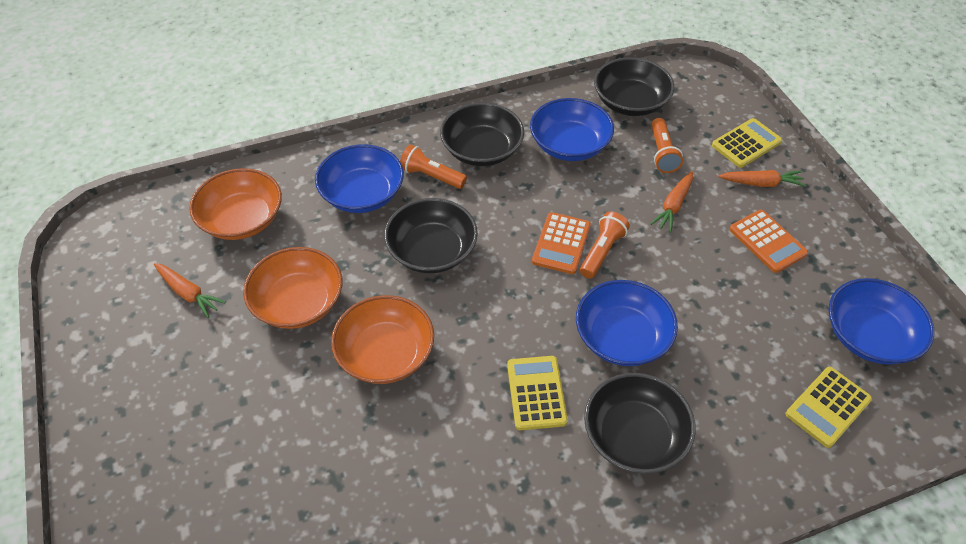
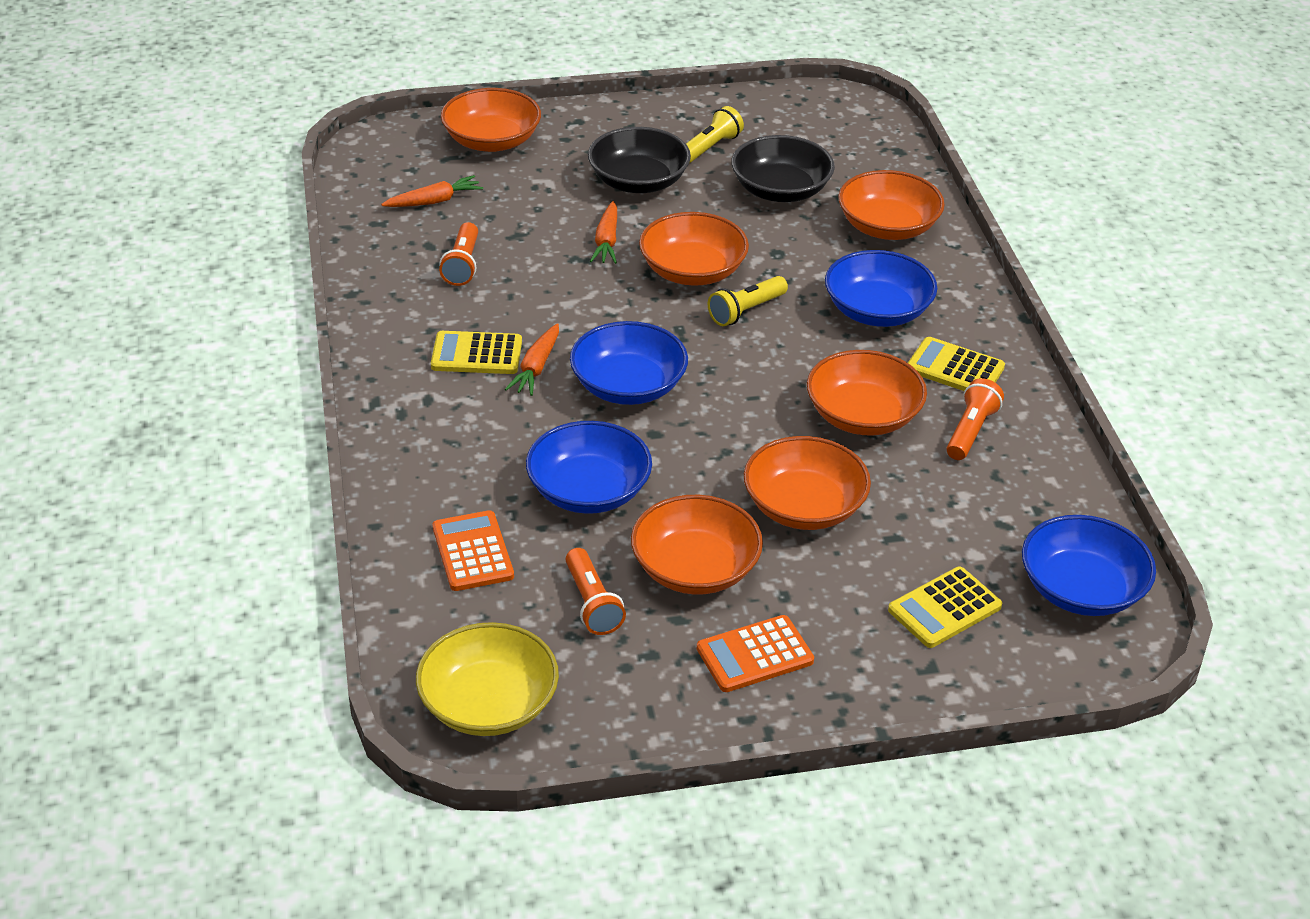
black bowl: [384,198,478,273] [440,103,524,166] [584,373,695,474] [594,57,674,116] = 4 -> [588,127,691,193] [731,135,835,202] = 2
orange bowl: [189,168,282,240] [243,247,342,329] [331,295,434,384] = 3 -> [441,88,541,152] [631,495,763,595] [639,212,749,286] [744,436,871,530] [807,350,927,436] [838,170,945,240] = 6
yellow bowl: none = 0 -> [416,622,559,736] = 1
yellow flashlight: none = 0 -> [686,106,744,163] [708,276,788,326] = 2

